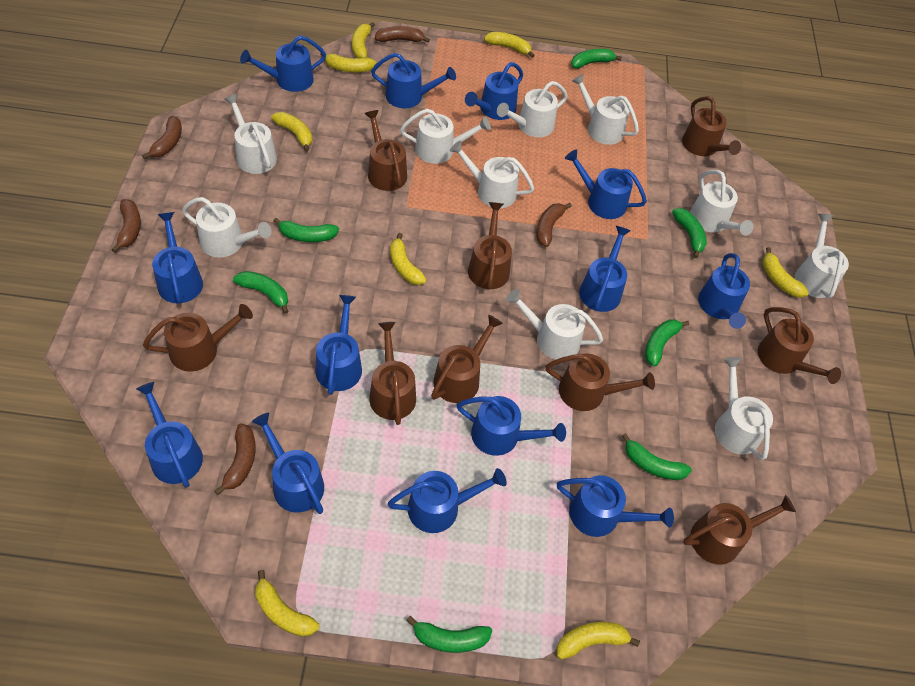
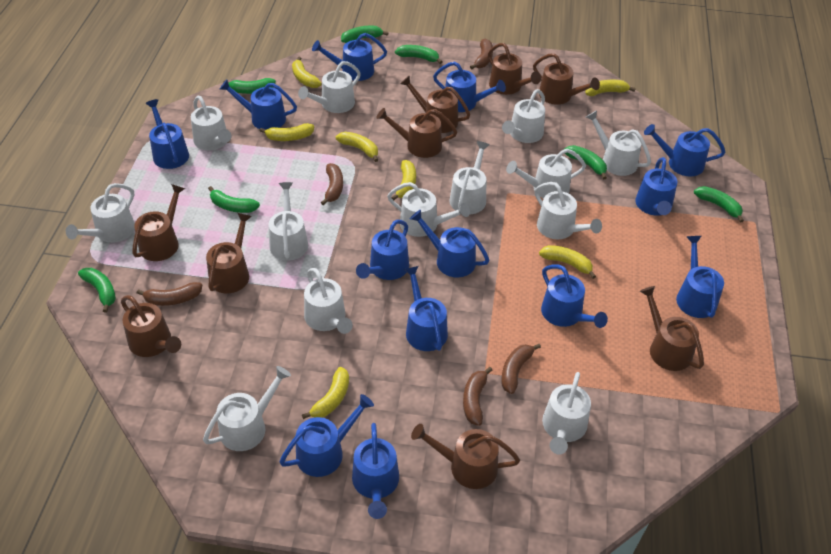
white watering can: [182,197,271,258] [224,94,277,174] [400,109,491,164] [450,141,534,208] [497,81,568,137] [506,289,603,360] [572,74,639,145] [690,170,754,235] [715,357,773,460] [795,214,849,298] = 10 -> [66,183,135,243] [191,96,231,150] [203,366,291,451] [268,182,308,261] [298,61,361,113] [304,268,353,334] [387,182,470,237] [450,141,490,214] [502,89,545,143] [506,149,586,199] [534,182,602,239] [542,372,591,455] [586,110,651,176] = 13
yellow banana: [255,570,319,637] [271,112,312,152] [320,53,376,72] [352,22,375,58] [390,233,427,285] [484,32,535,58] [557,622,640,659] [762,247,809,298] = 8 -> [259,123,314,141] [292,57,322,88] [302,367,349,419] [336,132,378,162] [391,160,416,200] [539,245,596,279] [585,80,636,96] = 7

